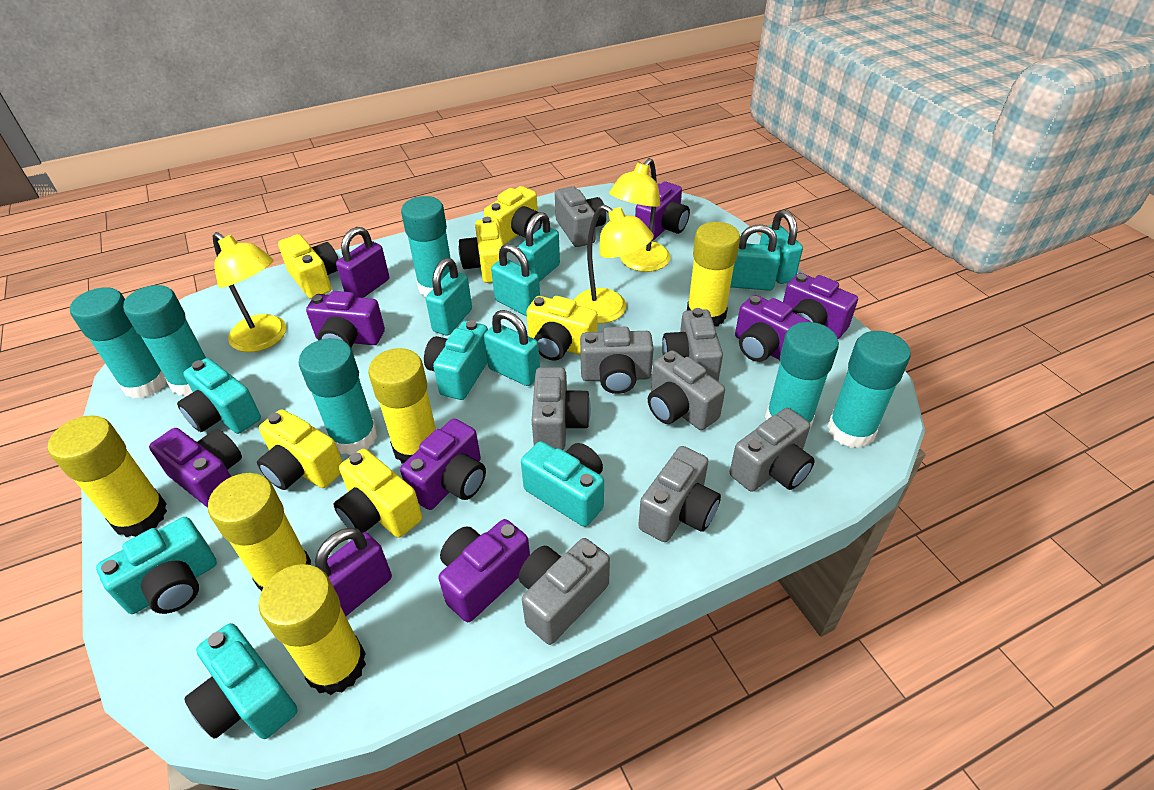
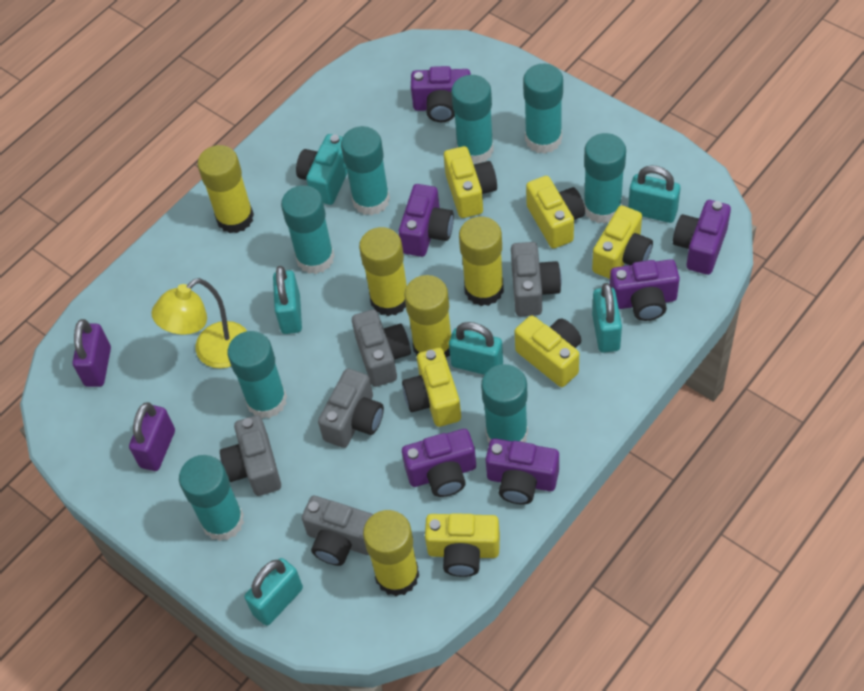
grey camera: [518,538,610,645] [532,367,591,450] [555,186,606,247] [580,327,654,394] [638,446,721,542] [648,350,725,430] [662,308,723,381] [730,408,815,492] = 8 -> [220,415,281,496] [302,496,374,566] [318,369,384,448] [352,309,411,387] [511,242,562,316] = 5
purple camera: [149,428,242,508] [306,291,385,347] [400,418,486,510] [438,519,530,622] [635,182,690,241] [735,295,811,362] [783,273,858,339] = 7 -> [399,184,454,257] [402,429,476,497] [411,66,471,122] [486,438,559,504] [610,259,680,321] [673,200,731,275] = 6
turquoise camera: [96,517,217,614] [177,358,261,434] [184,623,297,739] [424,320,488,400] [521,441,604,527] = 5 -> [296,134,348,205] = 1
turquoise glue stick: [70,287,167,398] [123,285,206,396] [299,338,377,455] [401,196,450,297] [765,322,839,431] [827,331,911,448] = 6 -> [179,455,244,541] [227,331,287,418] [281,185,335,274] [341,126,390,216] [451,75,494,164] [481,364,528,443] [523,64,563,154] [584,133,626,224] = 8
turquoise padlock: [426,258,472,336] [484,310,540,386] [491,244,540,316] [518,212,560,282] [730,224,781,291] [760,210,803,284] = 6 -> [244,558,303,626] [273,266,302,334] [449,322,503,375] [592,283,622,353] [628,165,681,223] = 5
yellow lamp: [212,232,286,352] [574,205,654,324] [609,158,671,272] = 3 -> [151,278,247,368] = 1

